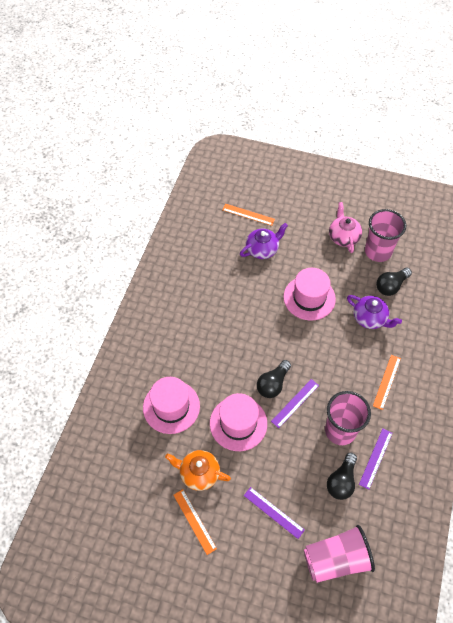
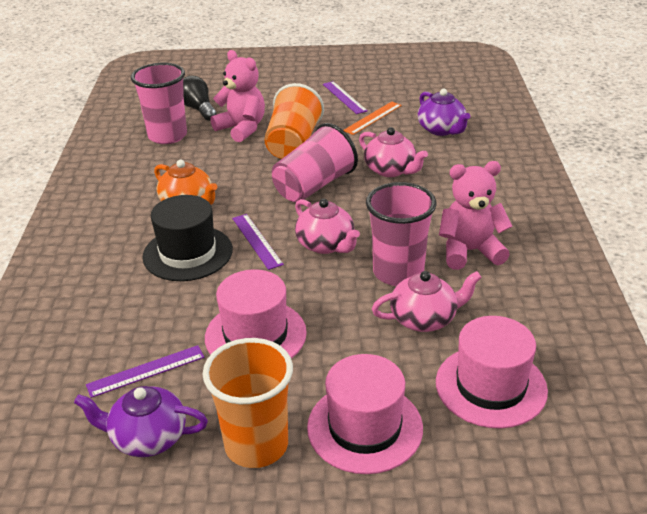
black hat: none = 0 -> [142,195,233,281] = 1
black light bulb: [257,360,291,398] [327,453,357,500] [376,268,412,296] = 3 -> [183,76,216,121] = 1
orange cup: none = 0 -> [203,338,293,468] [264,83,324,159] = 2
orange ruler: [174,489,217,555] [223,204,275,226] [373,355,401,410] = 3 -> [343,101,402,135] = 1
pink teapot: [329,202,362,253] = 1 -> [295,199,360,254] [359,127,428,177] [372,271,482,332] = 3
pink teddy bear: none = 0 -> [210,50,265,142] [439,161,512,270] = 2

